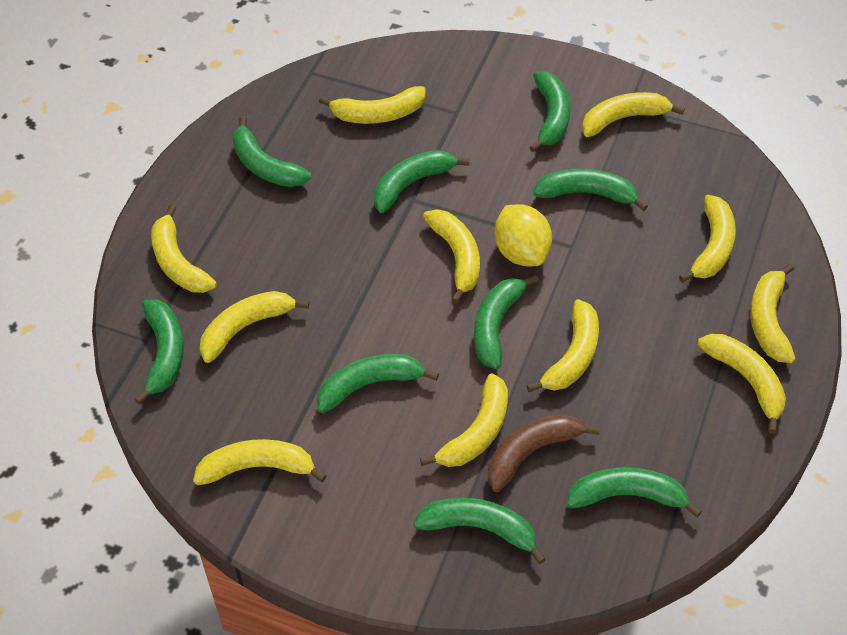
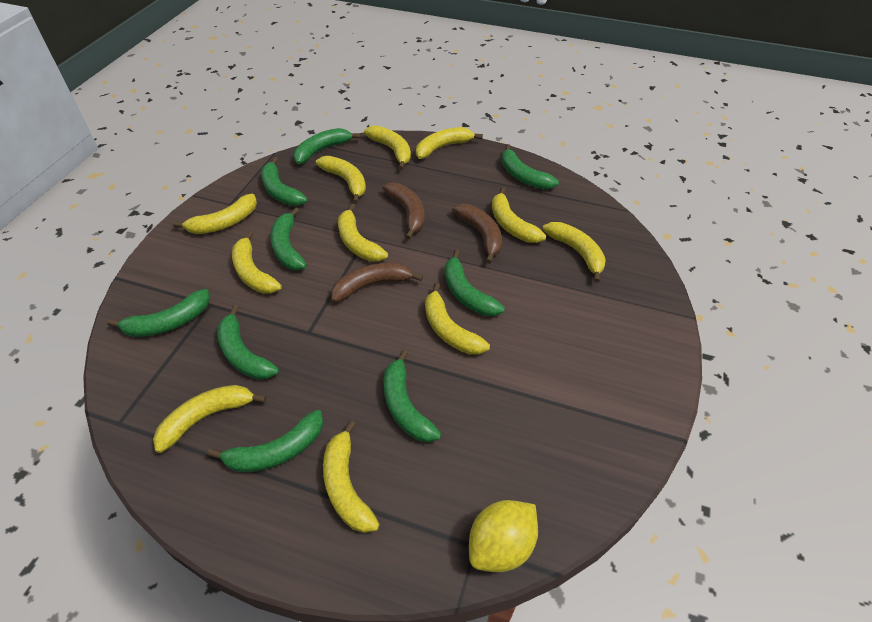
brown banana: [488,414,600,492] = 1 -> [331,262,423,303] [382,182,425,240] [452,204,502,264] = 3

